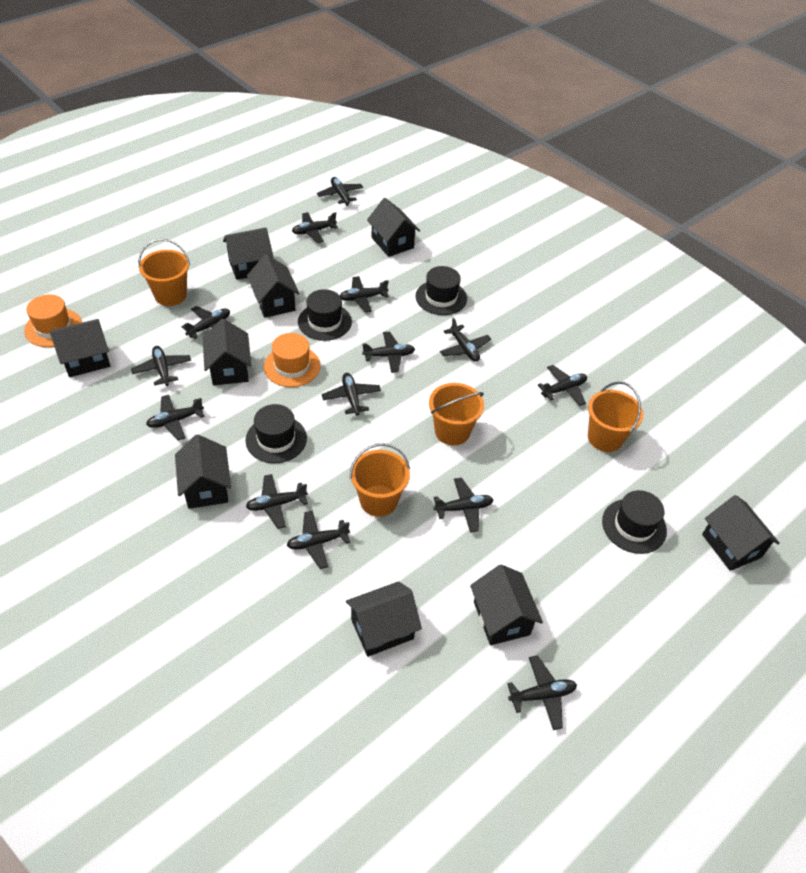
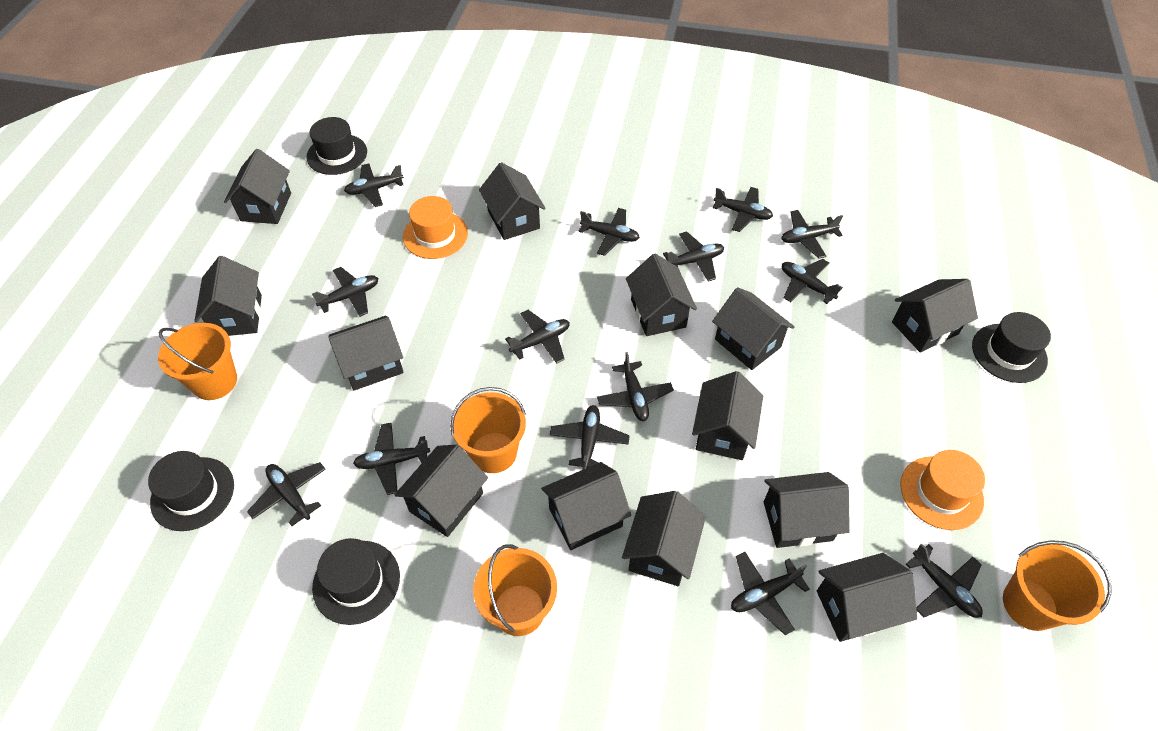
black house: [50,319,110,377] [175,434,231,509] [203,319,251,385] [223,227,274,280] [247,254,300,318] [346,581,422,657] [367,198,420,257] [470,565,543,645] [702,495,780,571] = 9 -> [195,256,262,336] [224,149,291,224] [328,316,404,391] [395,445,488,537] [479,162,545,240] [541,462,632,550] [622,491,706,586] [626,254,697,336] [692,371,763,460] [712,287,795,370] [764,472,850,548] [817,553,917,642] [892,279,978,352] = 13

